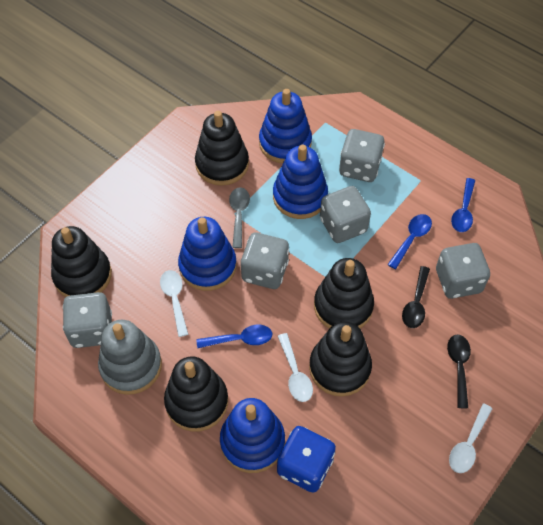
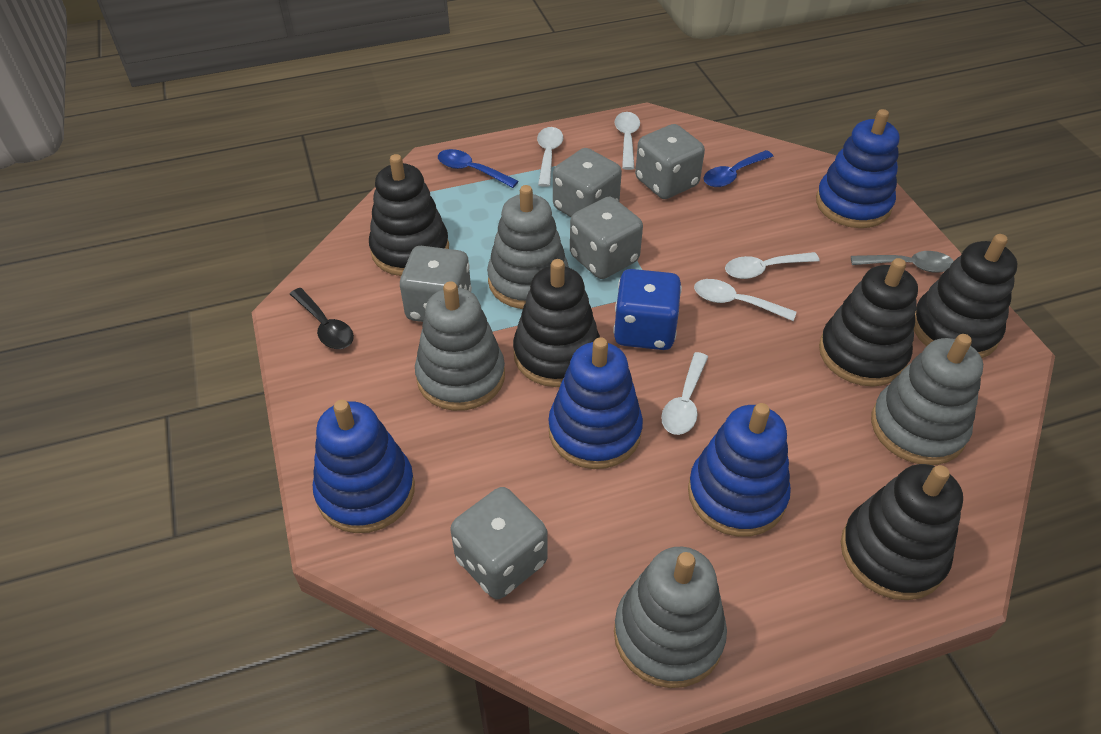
black spoon: [402,266,430,328] [447,334,471,408] = 2 -> [290,288,354,349] = 1
blue spoon: [197,325,272,348] [387,214,432,269] [451,178,475,232] = 3 -> [438,149,519,188] [703,150,773,187] = 2
grey stacking toy: [98,320,162,395] = 1 -> [415,281,505,411] [487,185,569,309] [614,547,727,688] [871,334,983,465] = 4
white spoon: [160,270,188,337] [278,333,313,402] [449,404,492,473] = 3 -> [537,127,563,187] [614,112,640,170] [661,352,708,435] [694,279,796,321] [725,252,820,279] = 5

